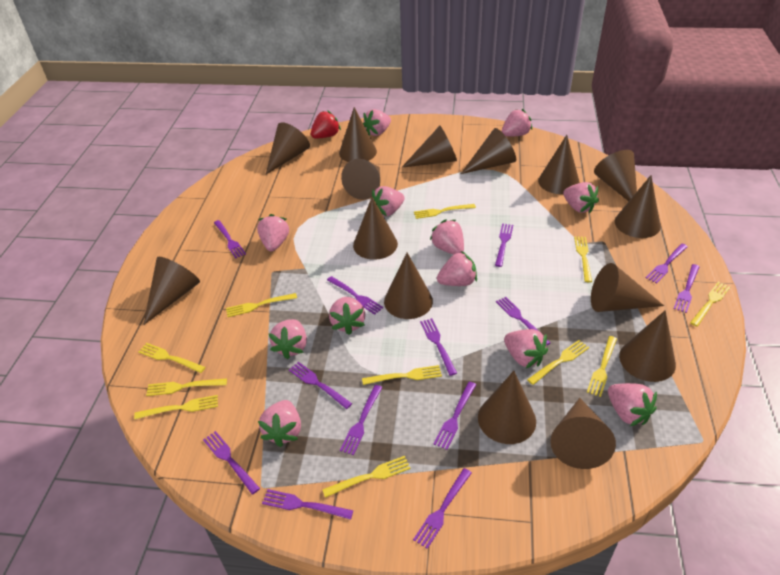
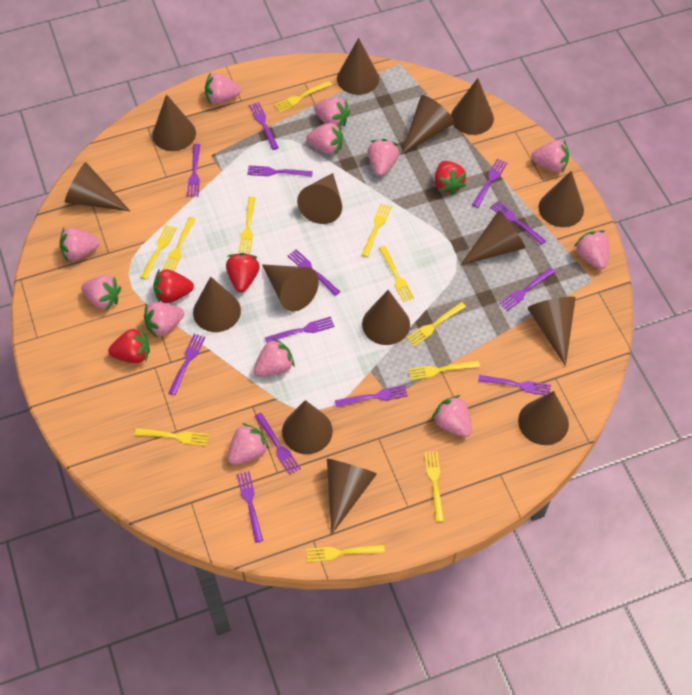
red strawberry: [311,110,341,138] = 1 -> [108,327,150,363] [153,268,194,303] [226,253,260,292] [435,161,466,195] = 4

